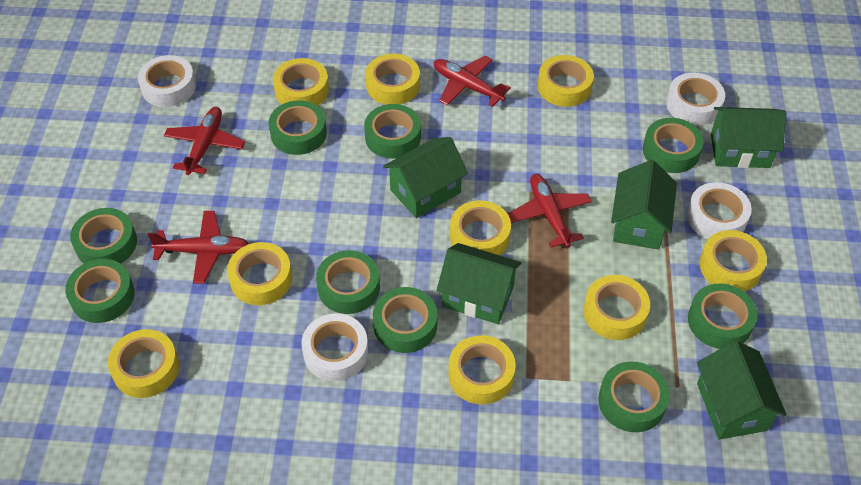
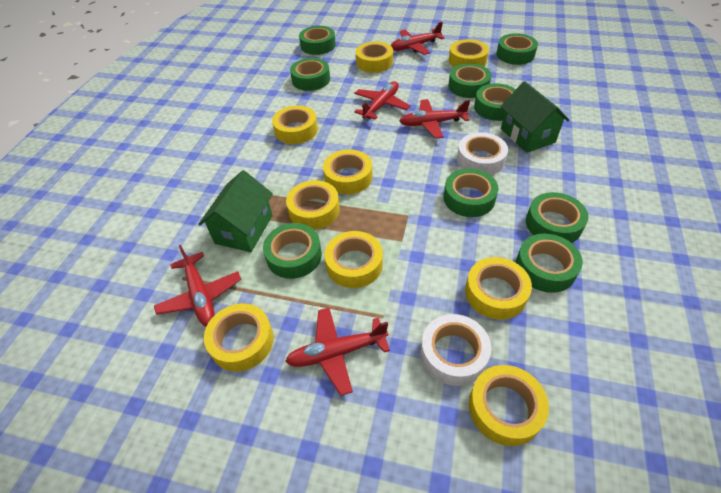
green house: [383,137,468,218] [437,243,521,324] [611,160,677,250] [697,341,787,440] [711,107,786,168] = 5 -> [199,170,273,252] [500,81,570,153] = 2
red plane: [148,211,249,283] [164,107,245,175] [434,56,511,107] [508,174,592,247] = 4 -> [154,245,241,326] [285,308,390,396] [354,81,410,120] [391,22,445,55] [399,99,470,139] = 5
white tape: [138,55,196,107] [301,313,368,381] [666,73,725,125] [687,182,752,239] = 4 -> [421,314,491,386] [457,132,508,175] = 2

